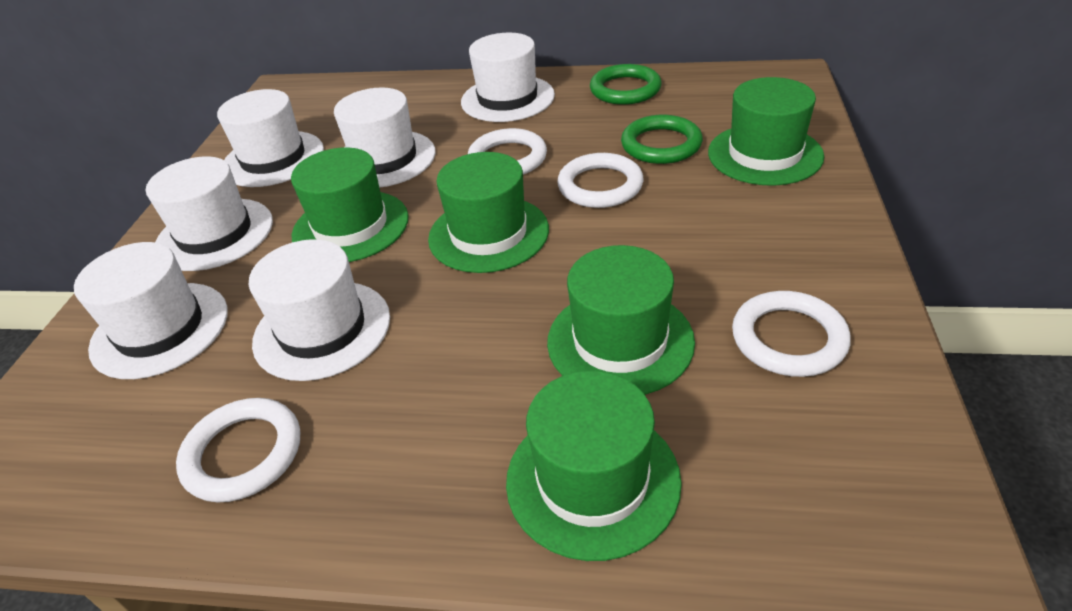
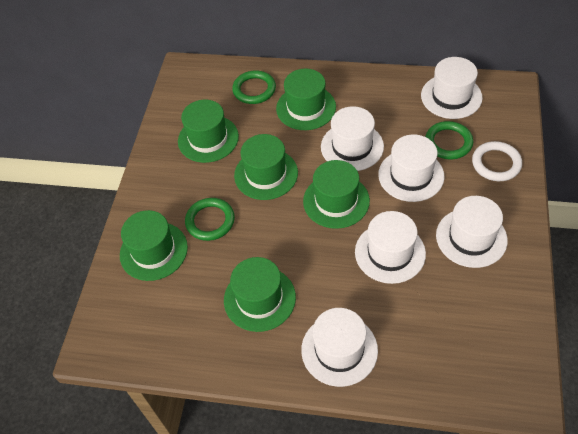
green hat: [291,147,409,262] [428,152,549,273] [506,371,682,561] [547,245,695,395] [708,77,824,186] = 5 -> [120,210,188,281] [178,99,239,163] [224,257,296,332] [234,134,298,200] [276,69,336,130] [303,160,370,229] = 6
green ring: [590,64,662,105] [621,115,703,164] = 2 -> [185,198,235,241] [232,70,276,104] [425,121,474,159] = 3
white ring: [176,398,300,503] [468,128,547,175] [557,153,644,208] [732,291,851,377] = 4 -> [472,141,522,181] = 1

